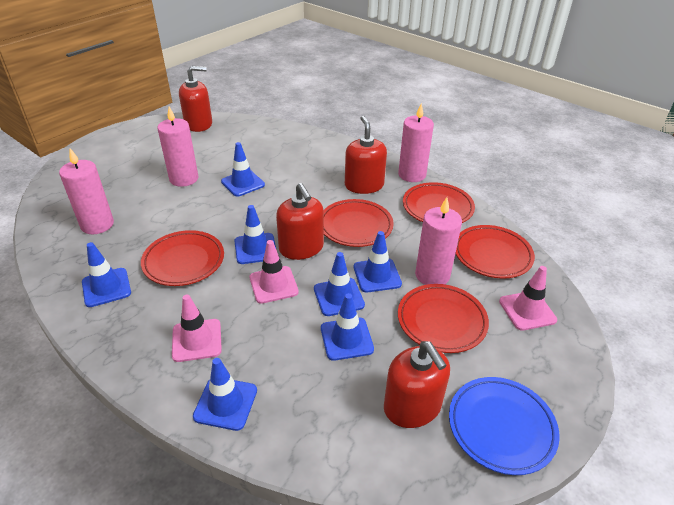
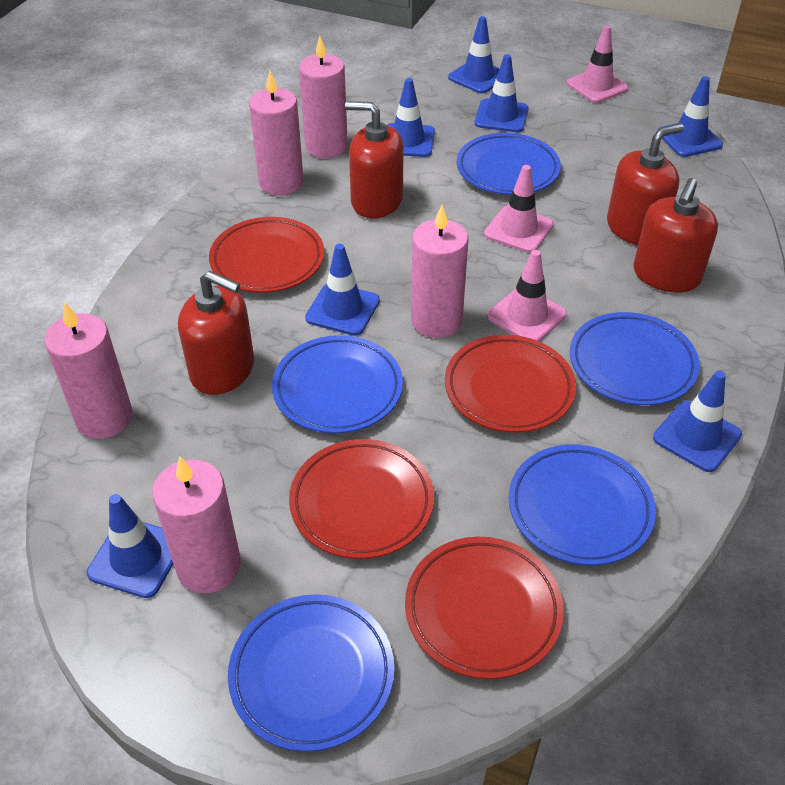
blue plate: [449,377,560,475] = 1 -> [228,594,394,752] [272,335,403,433] [457,133,561,195] [508,444,656,565] [570,312,700,406] = 5
pink candle: [59,148,114,234] [158,107,198,187] [398,103,434,182] [415,197,462,285] = 4 -> [44,303,133,439] [152,456,241,593] [249,70,304,196] [299,36,348,158] [411,205,469,338] = 5
red plate: [141,230,224,286] [324,199,394,247] [398,284,489,353] [403,182,475,223] [455,225,535,279] = 5 -> [209,217,324,293] [289,439,434,559] [405,537,564,679] [445,335,576,433] = 4

